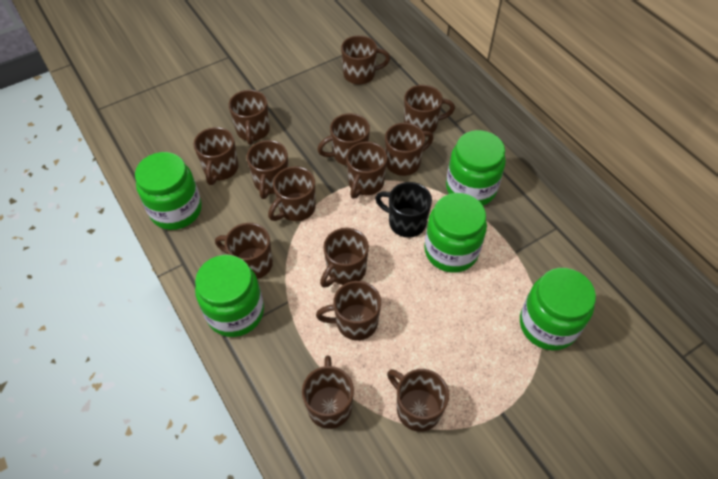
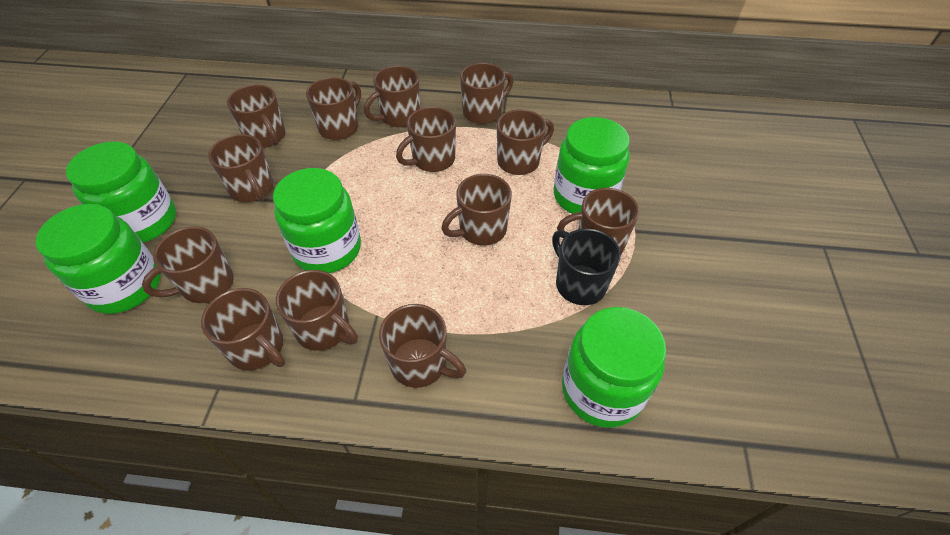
brown mug: [194,127,239,185] [215,223,273,279] [229,90,270,145] [247,140,289,199] [268,166,316,221] [302,356,354,429] [316,281,381,340] [317,113,370,166] [320,228,369,288] [341,35,390,85] [346,141,387,199] [385,123,433,176] [387,369,449,432] [404,85,455,133] = 14 -> [142,226,234,303] [201,288,285,370] [208,134,274,202] [227,84,286,148] [276,270,358,351] [306,77,361,140] [364,66,420,127] [379,304,466,388] [396,107,456,172] [441,174,512,246] [460,63,513,124] [497,109,554,175] [557,188,639,254] = 13

